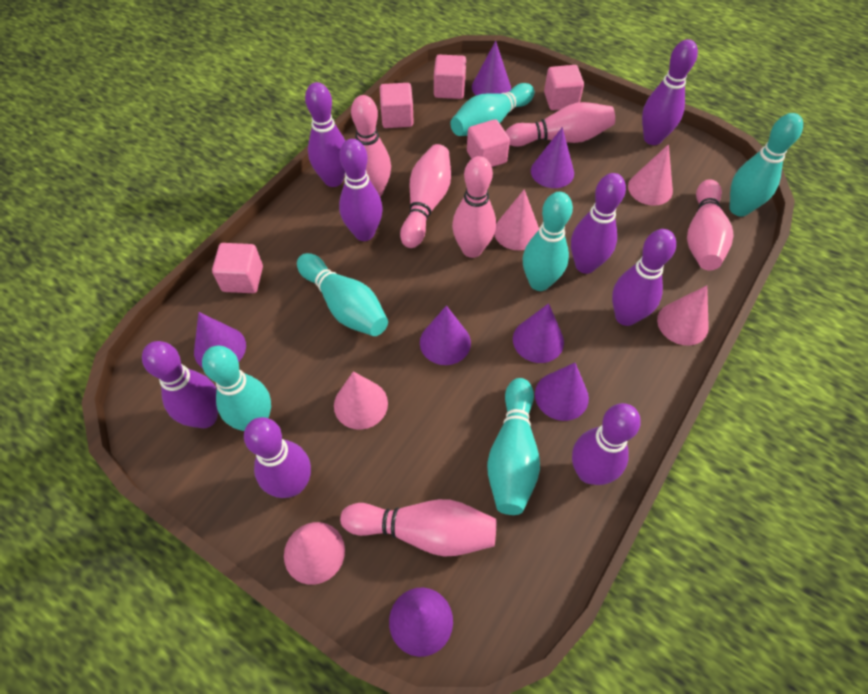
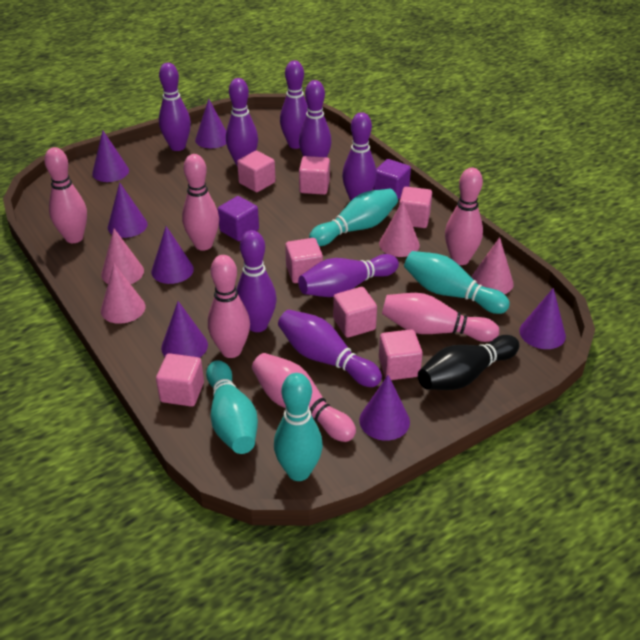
black bowling pin: none = 0 -> [418,335,519,390] = 1
pink cone: [284,522,345,585] [334,371,388,430] [494,189,539,250] [628,144,673,205] [657,286,709,345] = 5 -> [101,229,144,284] [101,264,145,324] [379,201,420,257] [471,237,514,294] = 4
pink cube: [212,243,263,293] [380,83,414,128] [434,55,466,99] [467,119,510,167] [544,65,584,110] = 5 -> [156,353,204,407] [237,151,276,192] [285,238,323,283] [299,156,330,195] [333,287,377,338] [379,329,423,380] [399,187,432,228] = 7
purple cube: none = 0 -> [217,196,259,241] [373,159,411,200] = 2
turquoise bowling pin: [202,346,271,431] [297,253,388,336] [450,83,535,136] [487,378,540,515] [523,192,573,291] [729,113,803,217] = 6 -> [206,360,258,454] [274,373,323,481] [309,189,398,246] [404,251,510,314] = 4

